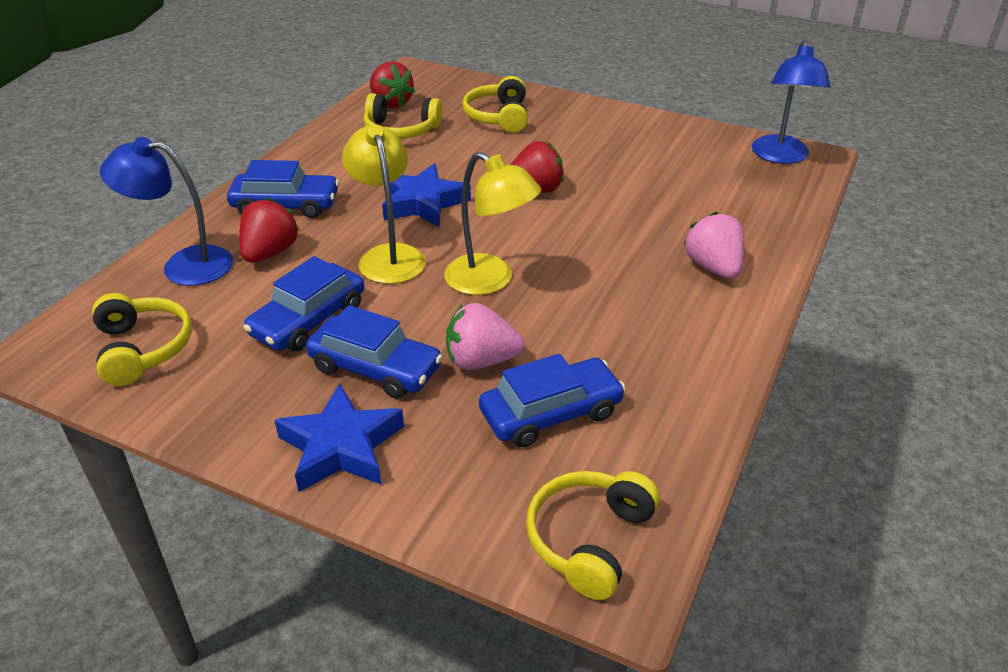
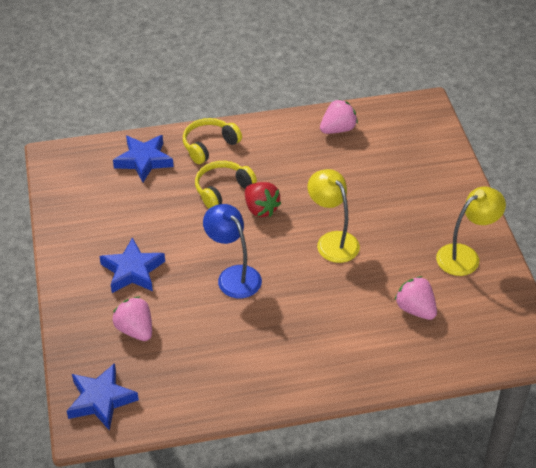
blue car: [227,160,339,218] [243,256,364,351] [306,305,443,399] [479,353,625,447] = 4 -> none = 0
blue lamp: [100,137,233,286] [752,40,830,164] = 2 -> [203,204,262,299] = 1
blue star: [274,384,404,492] [382,164,471,227] = 2 -> [67,363,139,431] [99,237,165,293] [113,135,174,182] = 3
pink strawberry: [446,303,524,370] [684,212,744,279] = 2 -> [112,297,152,341] [320,99,358,134] [395,276,437,320] = 3
red strawberry: [239,198,300,263] [370,61,415,108] [511,141,564,193] = 3 -> [245,182,282,217] = 1
yellow headphones: [92,293,192,386] [364,93,442,139] [462,76,528,133] [526,471,660,600] = 4 -> [183,118,242,164] [195,161,257,209] = 2

